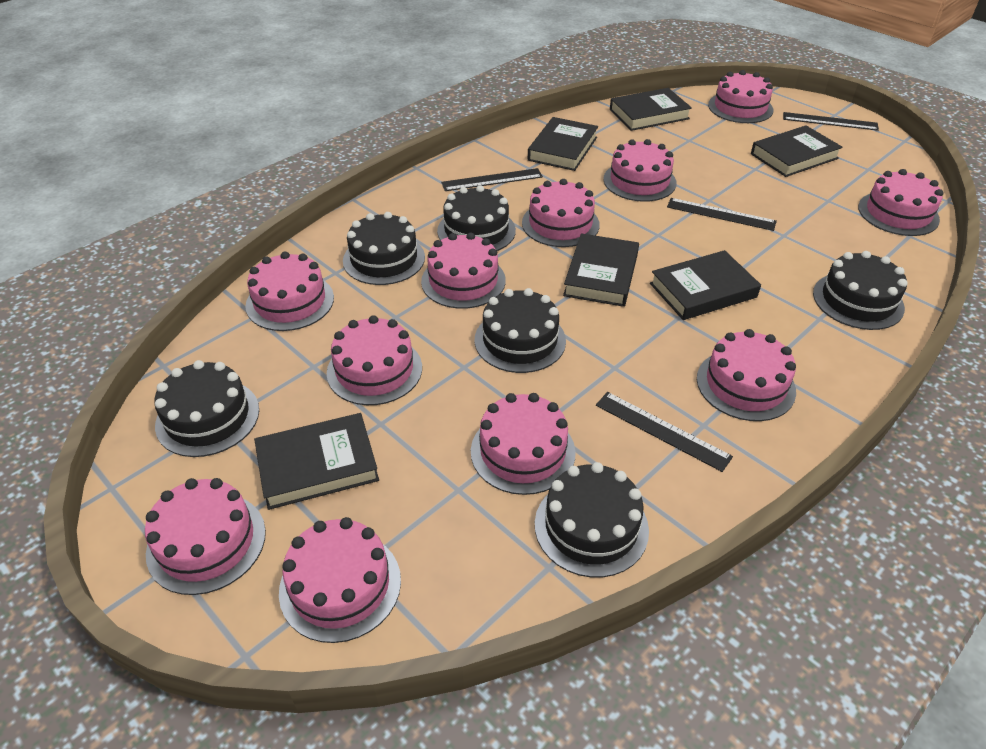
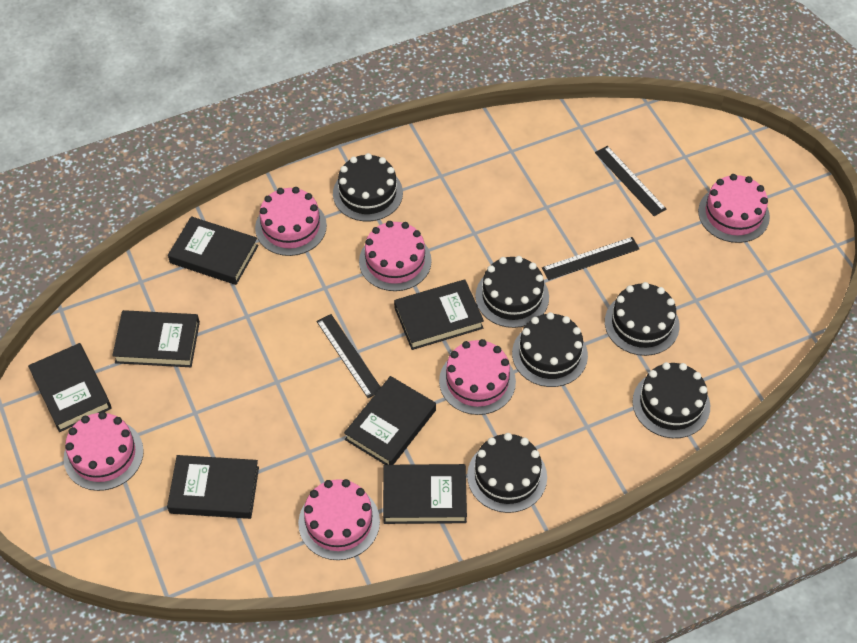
black book: [254,413,379,510] [528,117,598,171] [563,233,639,307] [610,88,692,131] [650,250,761,320] [751,125,843,177] = 6 -> [28,343,112,432] [112,310,200,367] [167,455,259,519] [168,216,259,285] [344,376,436,465] [383,464,467,524] [394,280,484,350] = 7
black ruler: [441,168,543,191] [596,392,733,472] [667,198,777,231] [783,112,879,131] = 4 -> [316,314,381,398] [542,237,639,280] [595,146,666,216] = 3
pink cake: [145,478,266,595] [245,252,334,331] [279,517,401,643] [327,315,422,405] [421,232,506,309] [471,393,576,495] [522,179,600,247] [603,139,677,202] [697,329,796,421] [708,70,773,123] [858,169,944,236] = 11 -> [64,412,144,491] [255,187,327,256] [298,479,380,560] [359,221,432,291] [439,339,516,415] [698,174,770,243] = 6

